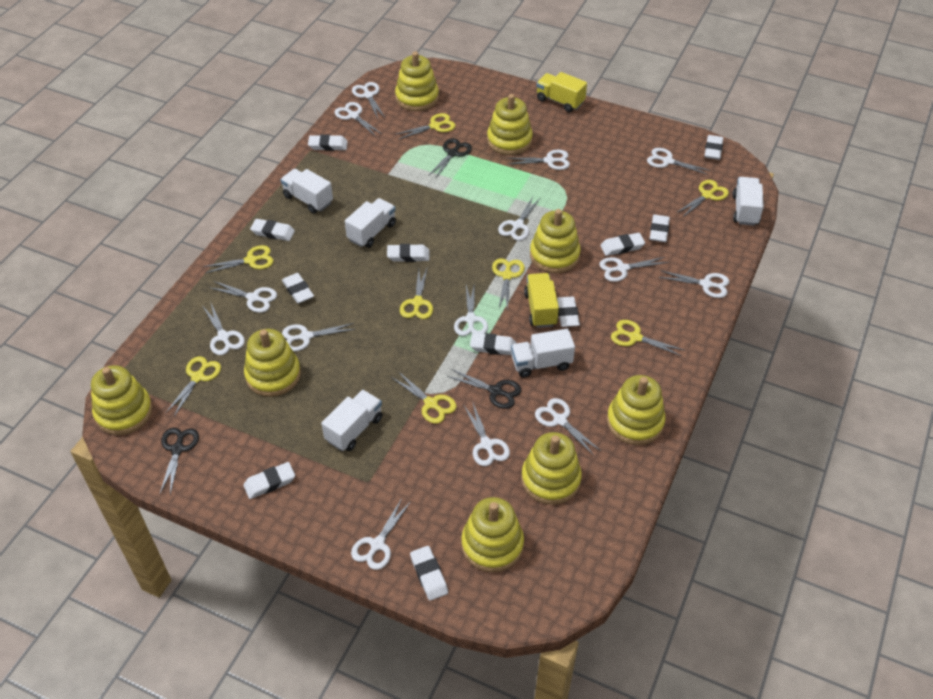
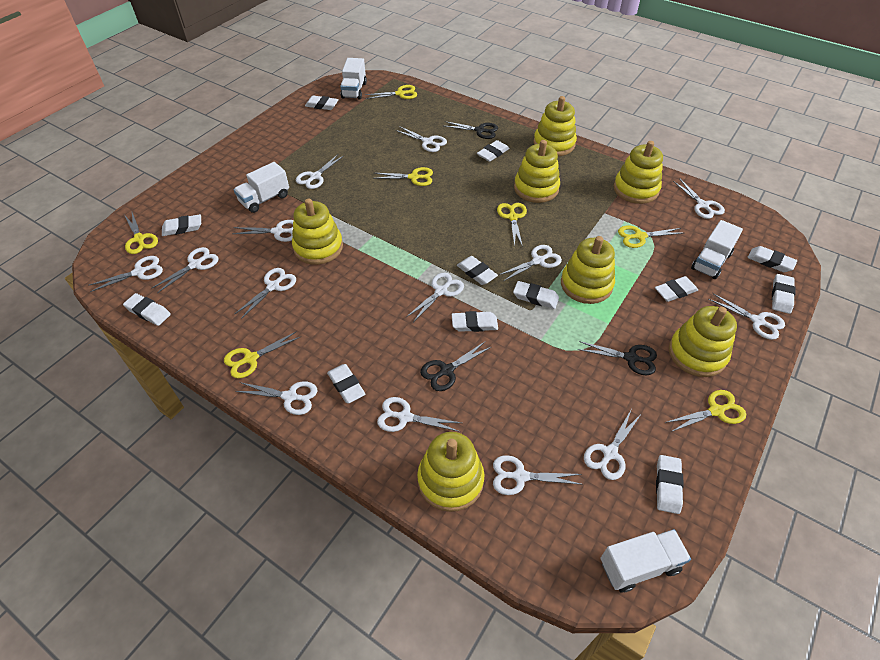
white eraser: [244,462,295,499] [250,219,295,241] [282,273,314,303] [308,135,348,151] [387,244,429,262] [410,546,448,601] [470,333,516,355] [557,297,580,327] [600,233,645,256] [650,215,670,242] [704,135,723,160] = 11 -> [123,293,171,326] [162,214,201,236] [305,95,339,110] [327,364,365,403] [452,311,498,332] [457,256,498,285] [477,140,509,162] [513,281,559,309] [655,276,698,302] [656,455,684,514] [748,246,797,272] [772,274,796,314] = 12
white truck: [280,169,333,214] [321,390,382,451] [345,198,396,248] [511,328,575,377] [732,177,764,226] = 5 -> [233,162,289,213] [340,58,367,100] [601,529,691,592] [691,220,743,279] = 4
yellow scissors: [166,356,221,417] [203,245,274,273] [391,371,457,424] [396,113,456,140] [400,269,433,319] [492,258,525,311] [611,320,684,356] [676,180,729,218] = 8 -> [125,212,158,254] [224,331,300,379] [365,85,417,99] [373,167,433,186] [497,203,527,247] [618,226,683,248] [665,390,746,432] = 7
yellow stacking toy: [91,365,153,435] [244,329,301,397] [395,52,439,111] [461,497,524,572] [487,94,533,155] [521,432,582,505] [530,209,581,273] [607,375,666,445] = 8 -> [292,198,343,265] [417,432,484,512] [514,140,560,203] [533,96,577,156] [561,236,615,304] [614,141,663,204] [669,306,737,377] = 7
yellow truck: [524,273,559,328] [536,72,587,112] = 2 -> none = 0

